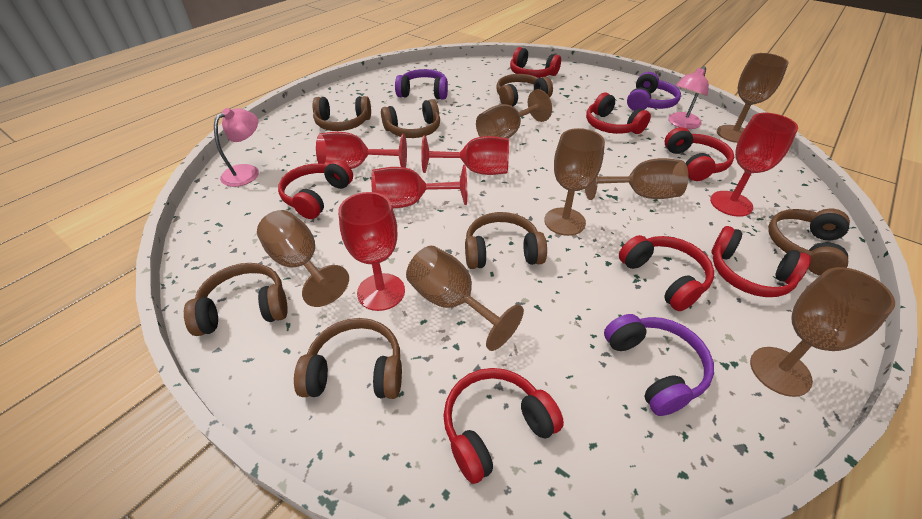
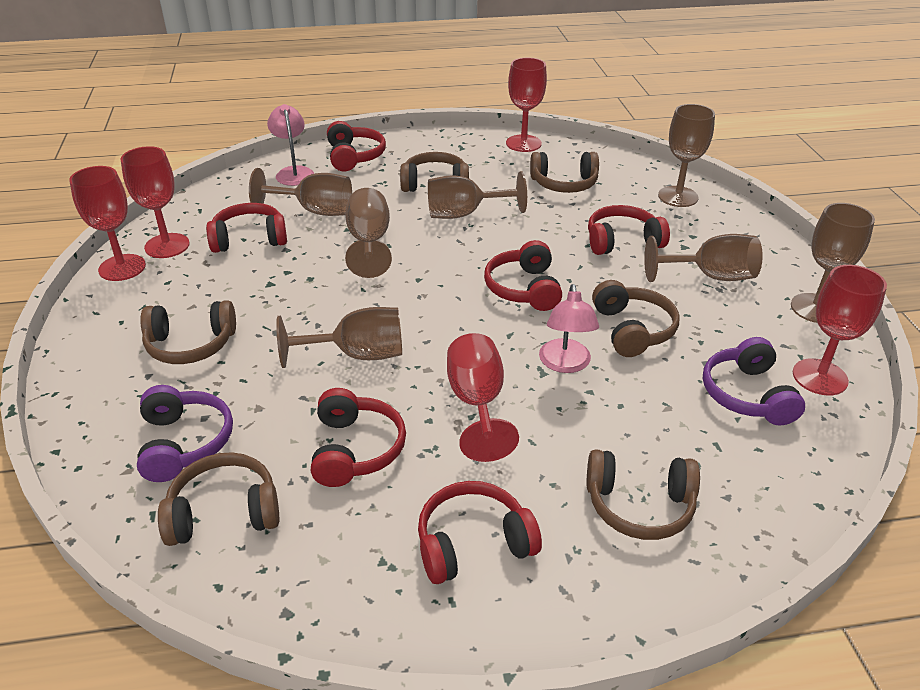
brown headphones: [184,263,288,336] [294,318,402,399] [312,96,371,131] [381,99,440,138] [465,212,547,269] [496,74,553,106] [768,209,850,276] = 7 -> [140,300,236,364] [158,452,279,546] [400,152,469,192] [530,152,599,193] [587,449,700,540] [592,280,680,357] = 6
purple headphones: [395,69,448,100] [604,314,714,416] [627,72,681,111] = 3 -> [137,385,233,482] [703,337,805,425] = 2
red headphones: [278,160,353,219] [443,368,564,484] [510,47,561,78] [586,93,651,134] [619,235,714,311] [665,127,734,181] [712,226,811,297] = 7 -> [206,203,287,253] [311,388,406,487] [327,121,386,171] [418,481,542,584] [484,240,562,311] [588,205,670,255] = 6

